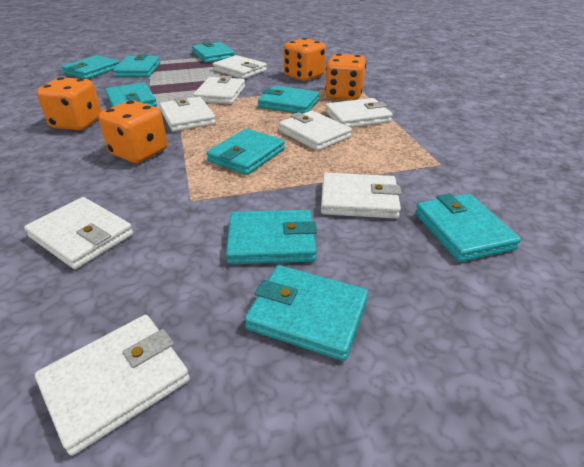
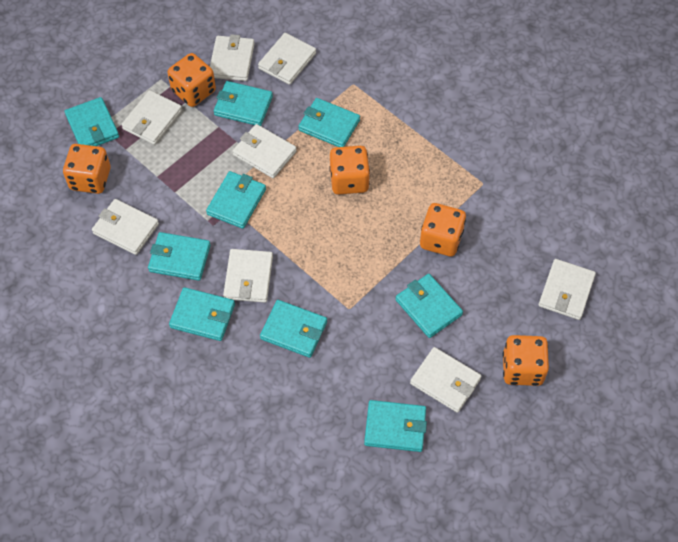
orange dice: [37,77,102,130] [98,100,167,163] [284,38,326,81] [325,54,366,100] = 4 -> [63,144,111,194] [168,53,216,107] [329,146,370,195] [420,203,466,256] [503,335,549,386] = 5

